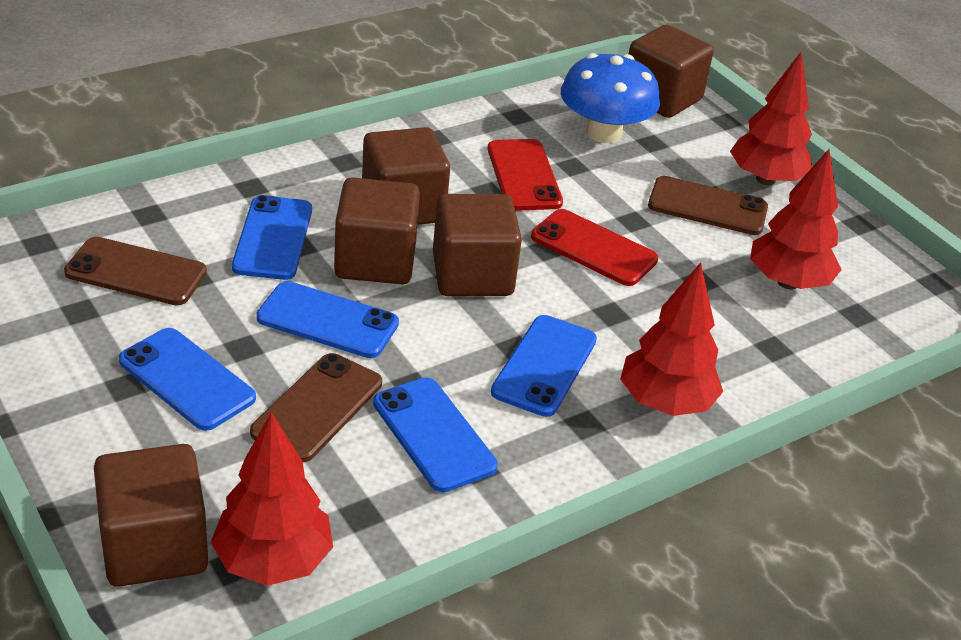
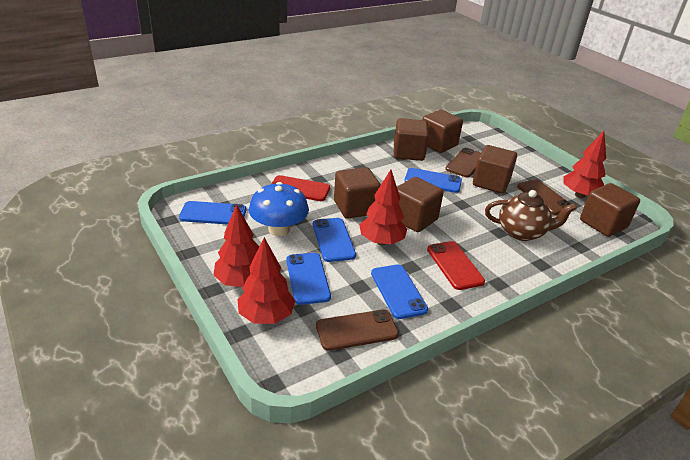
brown cube: [94,444,208,587] [334,177,420,284] [362,127,450,225] [433,194,522,296] [629,24,714,118] = 5 -> [334,167,381,219] [394,118,429,161] [397,177,444,232] [422,110,463,153] [473,145,517,193] [580,183,640,237] = 6
brown teapot: none = 0 -> [485,190,577,241] = 1

